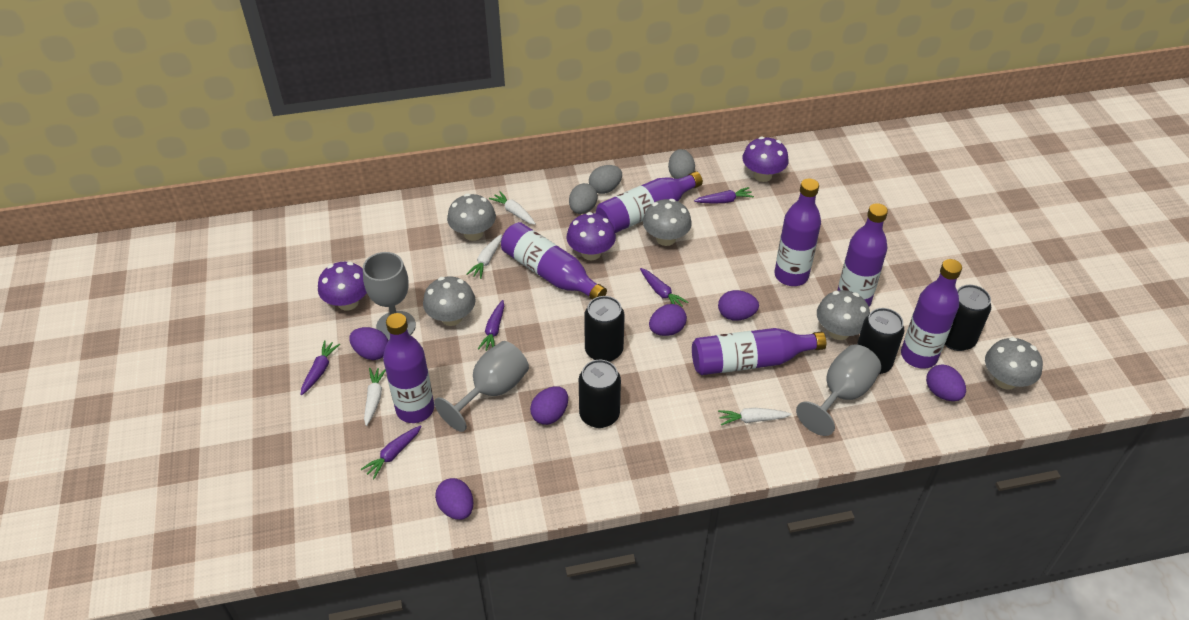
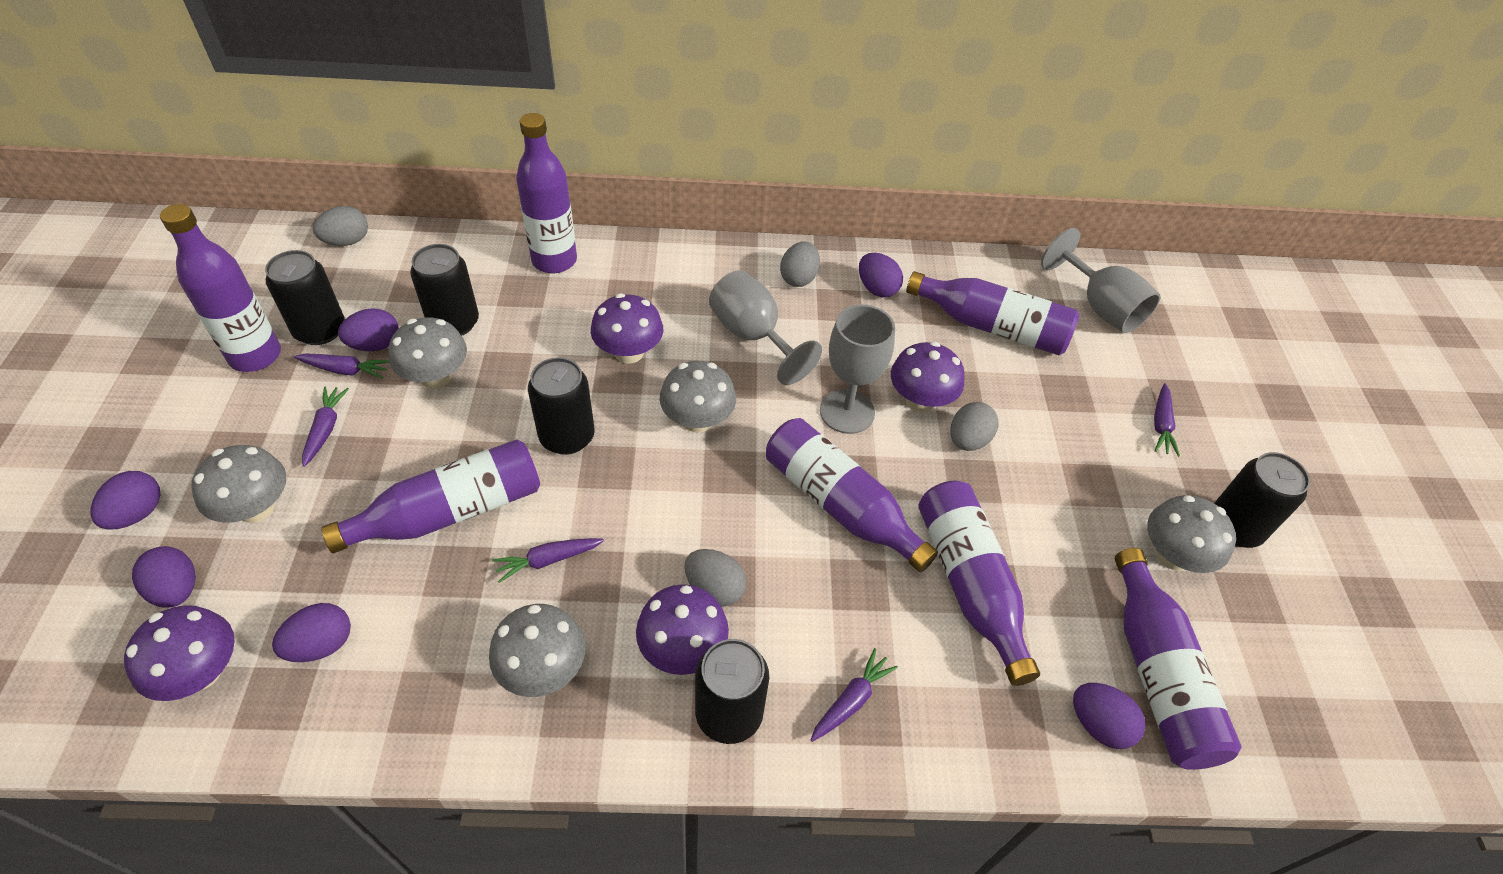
black can: [579,360,621,428] [584,296,625,362] [857,308,904,374] [945,285,991,351] = 4 -> [265,250,345,345] [410,244,479,336] [528,357,595,455] [695,639,769,744] [1214,452,1310,548] = 5
grey egg: [569,183,598,214] [589,165,622,194] [668,149,695,179] = 3 -> [313,206,368,246] [684,549,746,607] [780,241,820,287] [950,402,999,451] = 4
purple mushroom: [318,262,367,311] [567,212,616,260] [742,137,789,182] = 3 -> [124,605,235,701] [591,293,663,364] [636,584,729,675] [891,342,965,412] = 4
white carrot: [364,368,386,426] [467,234,502,279] [489,191,536,225] [718,408,791,426] = 4 -> none = 0

